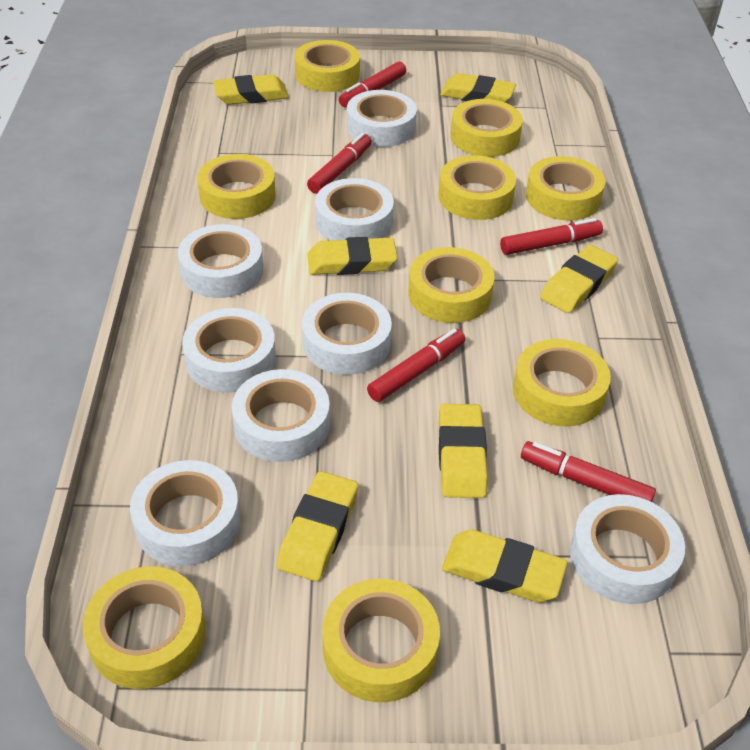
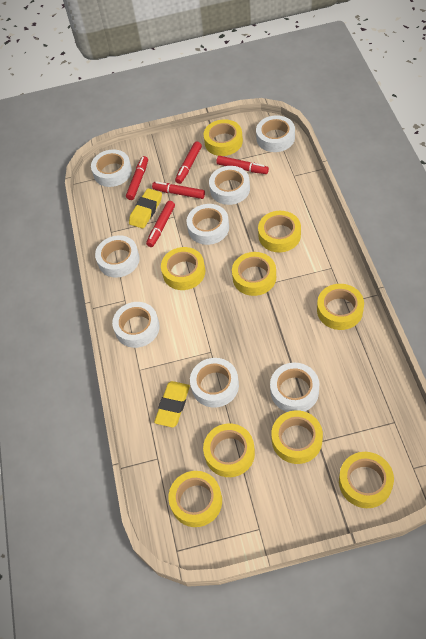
yellow eraser: [213,74,289,105] [277,471,358,581] [307,237,398,275] [439,404,488,498] [440,73,516,102] [442,529,567,602] [540,245,618,313] = 7 -> [129,188,162,229] [154,381,190,427] = 2

